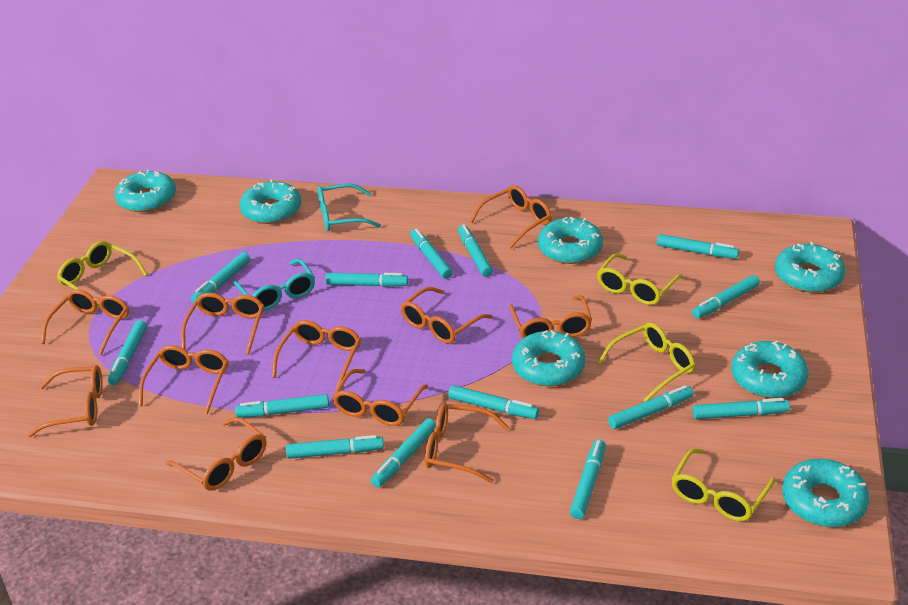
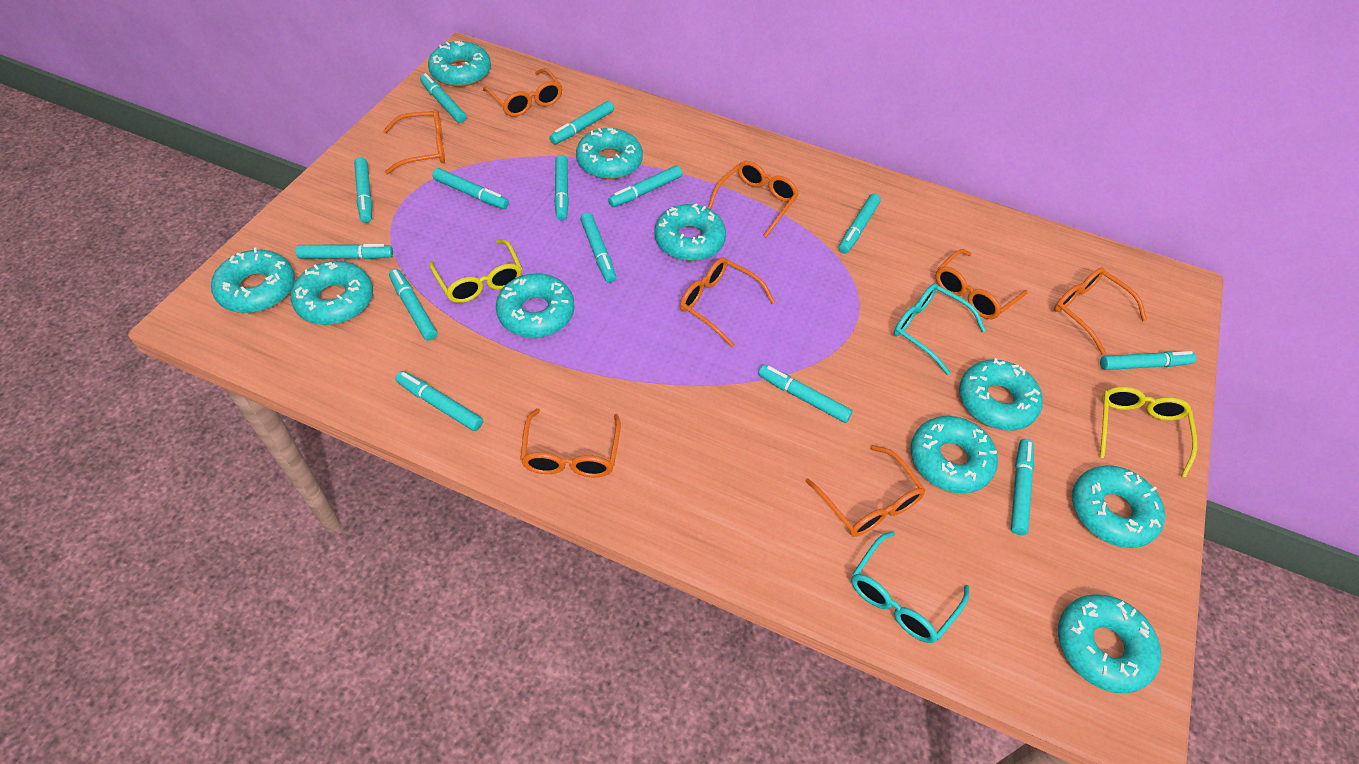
orange glasses: [28,365,103,437] [41,289,129,356] [139,345,228,415] [166,417,267,491] [181,293,264,355] [272,320,361,389] [332,369,428,426] [401,287,492,344] [425,403,510,483] [470,185,551,248] [509,295,592,338] = 11 -> [383,109,445,174] [483,68,562,117] [520,408,621,477] [680,258,775,347] [708,161,799,237] [805,445,925,537] [935,249,1028,319] [1054,268,1147,354] = 8
turquoise donut: [115,170,176,212] [240,179,301,224] [512,330,585,386] [538,217,603,264] [731,341,808,398] [775,242,845,293] [782,459,869,527] = 7 -> [211,247,295,313] [291,261,373,325] [428,41,491,87] [496,273,574,338] [576,128,643,179] [654,203,726,261] [910,416,998,494] [959,358,1043,431] [1058,594,1161,694] [1072,465,1165,548] = 10
yellow glasses: [57,241,148,308] [597,253,684,305] [598,322,695,402] [671,448,775,521] = 4 -> [429,239,522,303] [1100,387,1197,478] = 2

